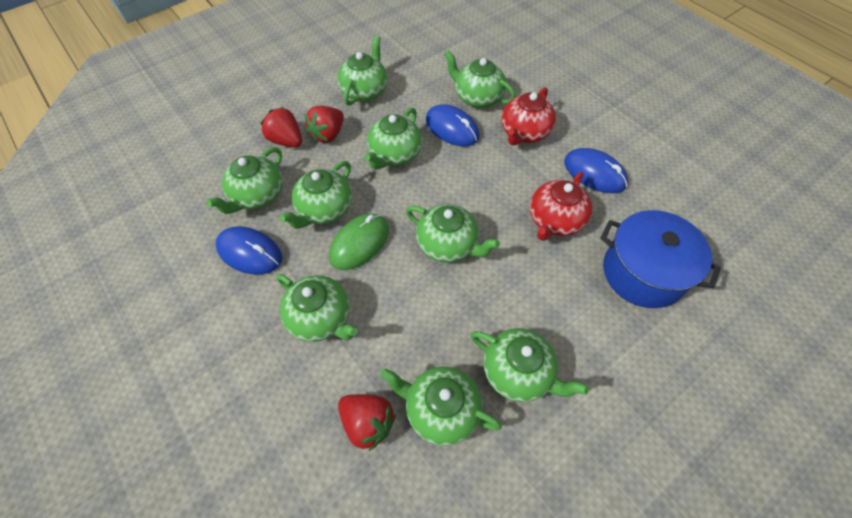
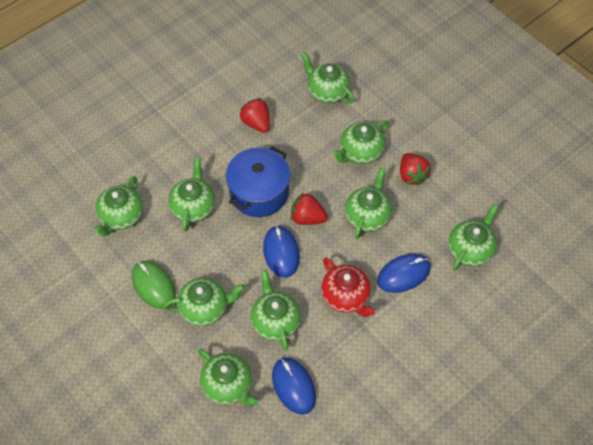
red teapot: [501,87,556,146] [530,172,592,241] = 2 -> [321,257,375,317] = 1

